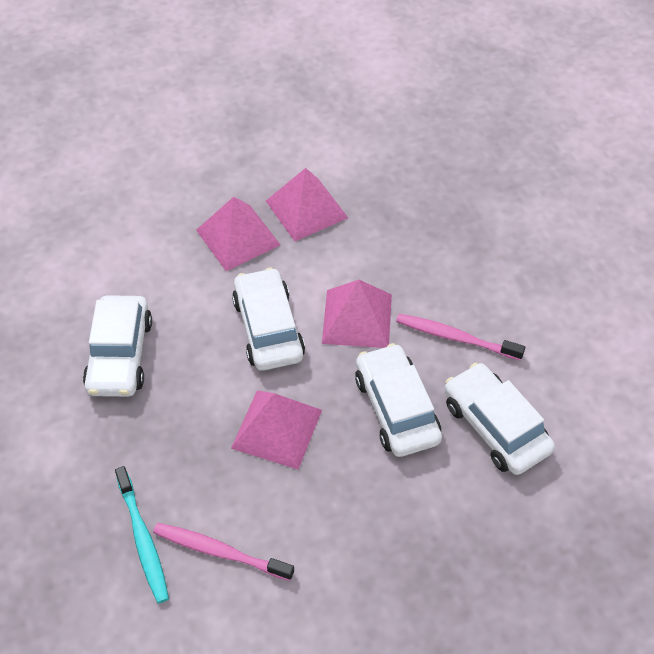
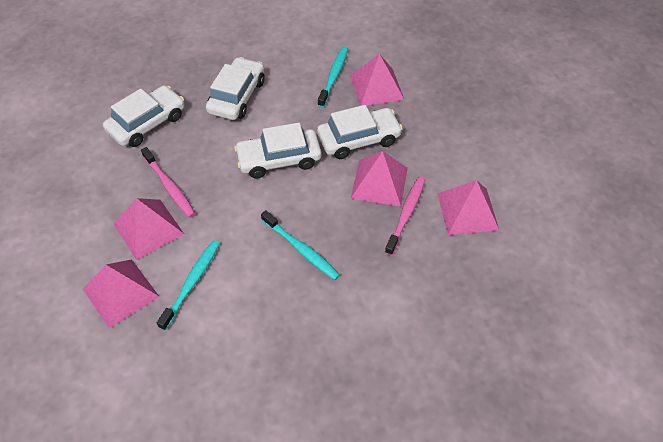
pink pyramid: [196,197,281,271] [231,390,322,469] [266,168,348,241] [322,280,392,348] = 4 -> [83,259,159,328] [114,198,184,260] [350,54,405,106] [351,151,408,207] [437,180,499,235] = 5
turquoise toothbrush: [115,466,169,603] = 1 -> [157,240,220,331] [261,210,340,280] [318,47,348,107] = 3

